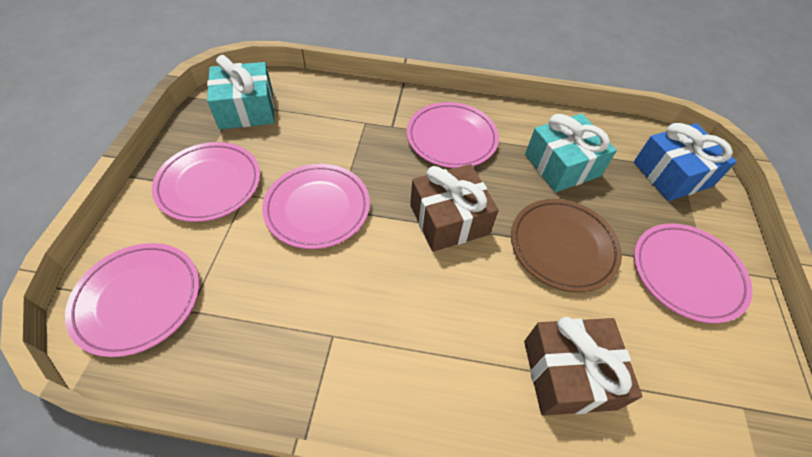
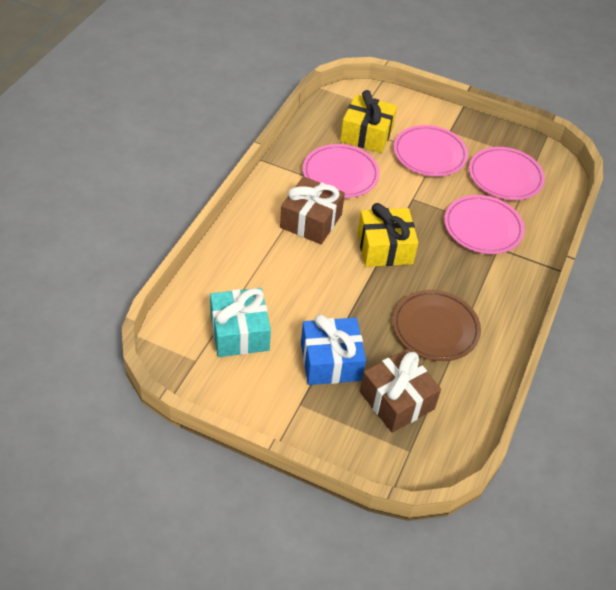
pink plate: [65,243,200,357] [152,142,260,222] [262,164,370,249] [407,102,499,168] [634,223,753,324] = 5 -> [303,144,380,198] [394,125,468,177] [444,195,525,254] [469,147,545,200] = 4
turquoise gift: [207,55,275,129] [525,114,617,192] = 2 -> [210,288,271,357] = 1
yellow gift: none = 0 -> [340,90,397,153] [358,203,418,267] = 2

